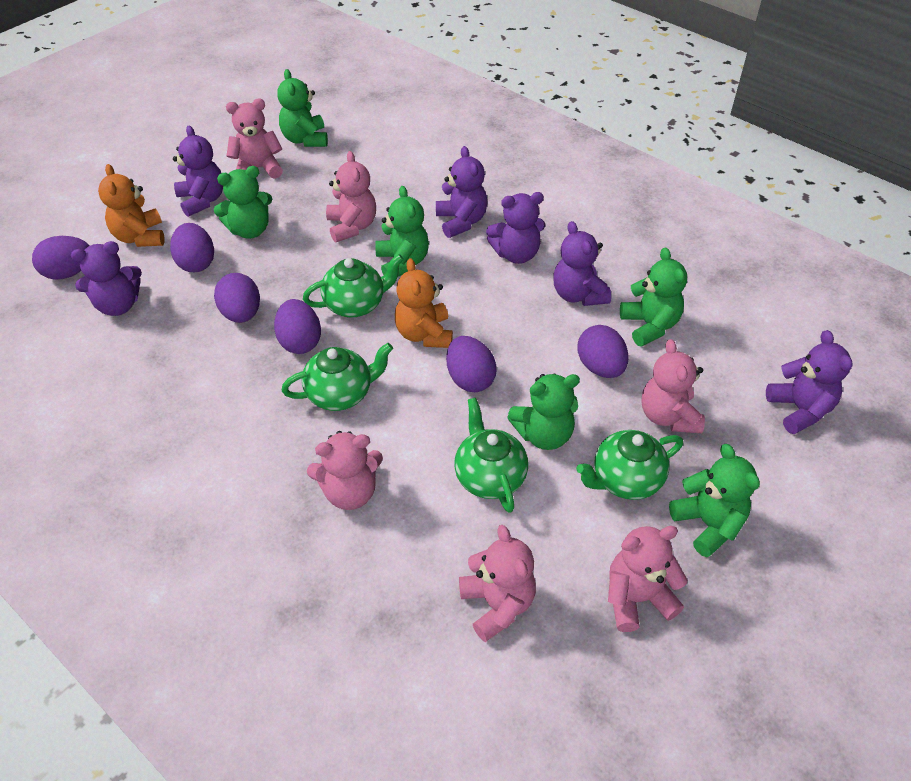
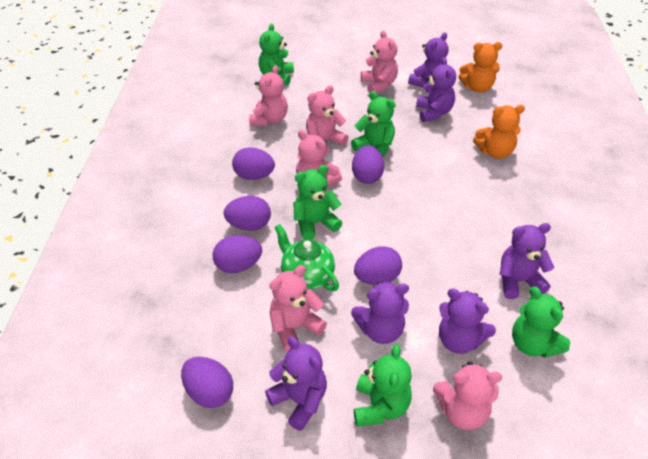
green teapot: [282,343,393,411] [303,254,404,317] [454,398,528,513] [576,430,683,500] = 4 -> [274,224,339,291] = 1
green teddy bear: [214,166,272,239] [277,69,328,147] [375,186,429,277] [507,374,580,450] [620,247,687,347] [669,444,760,557] = 6 -> [259,23,294,86] [294,165,342,240] [351,91,396,157] [354,344,412,427] [512,286,570,358] = 5

